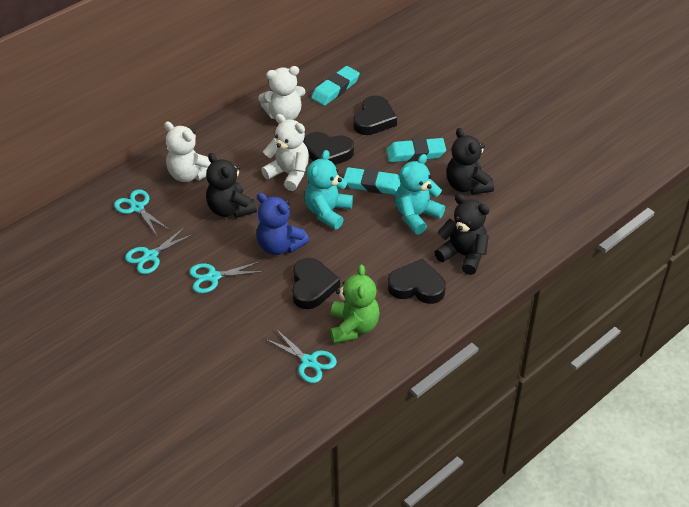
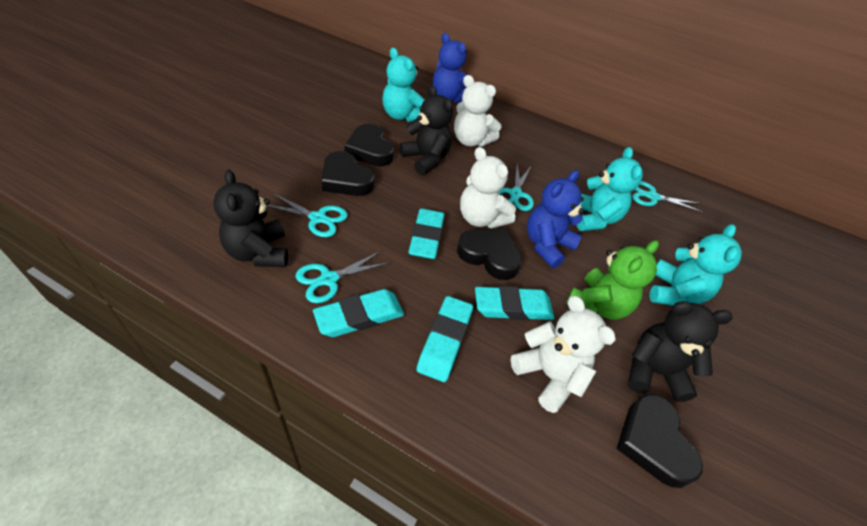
blue teddy bear: [257,193,309,255] = 1 -> [433,33,467,103] [527,170,584,268] = 2
turquoise eraser: [311,66,360,106] [344,167,401,195] [387,138,446,162] = 3 -> [313,289,404,337] [408,208,445,259] [417,296,473,382] [475,286,554,320] = 4
turquoise teddy bear: [305,150,353,229] [395,154,445,235] = 2 -> [382,48,425,122] [577,147,643,231] [649,224,742,306] = 3

